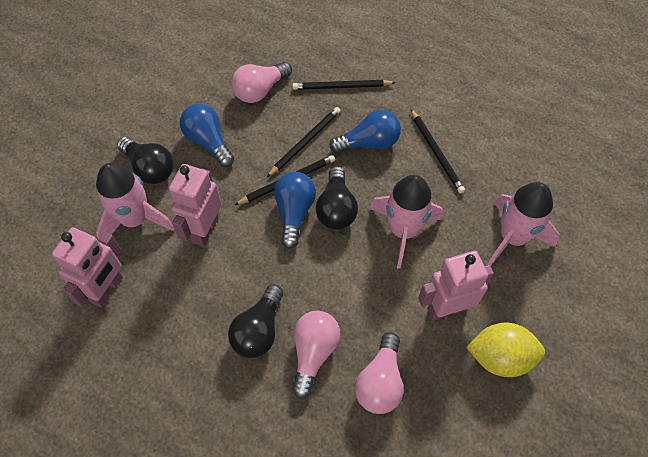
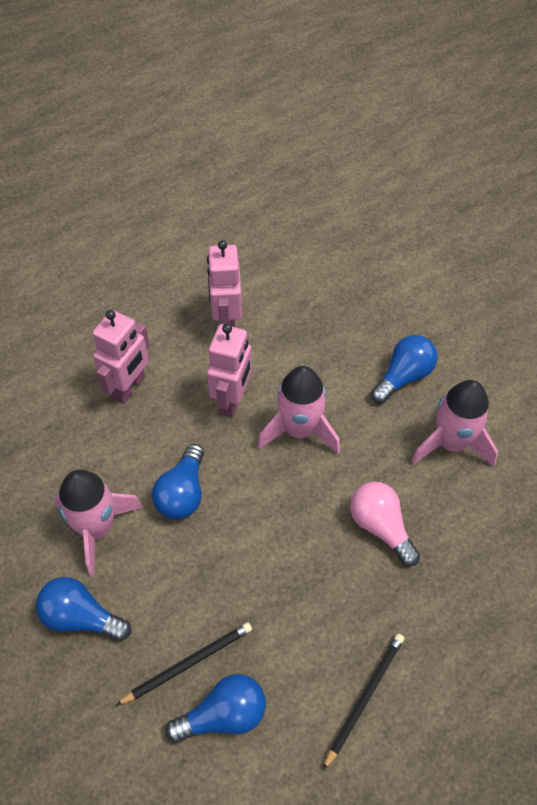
black light bulb: [117,137,174,184] [228,284,283,358] [316,166,358,230] = 3 -> none = 0
black pencil: [235,155,335,205] [267,107,341,177] [292,80,396,90] [411,109,465,194] = 4 -> [116,622,252,705] [323,634,404,770] = 2
blue light bulb: [180,104,234,167] [274,172,316,249] [329,110,401,153] = 3 -> [36,577,131,641] [152,444,204,519] [166,674,266,743] [371,335,438,404] = 4
pink light bulb: [231,62,292,103] [292,311,341,399] [355,332,404,414] = 3 -> [350,482,420,567] = 1
yellow lemon: [466,323,545,377] = 1 -> none = 0

